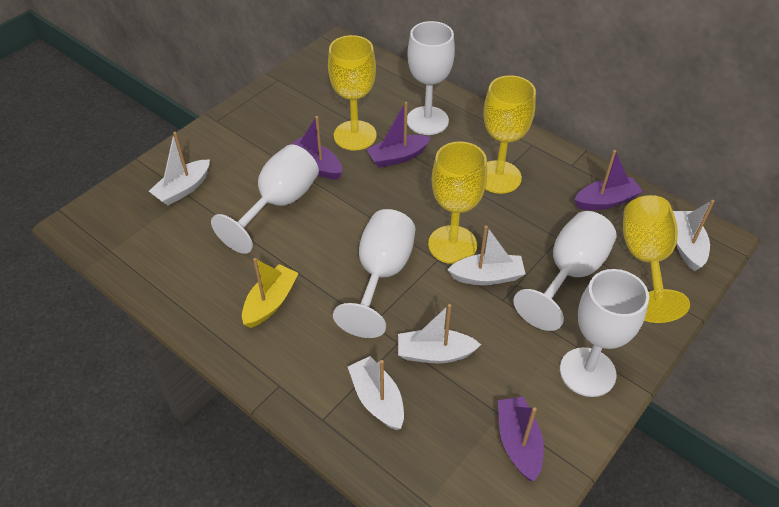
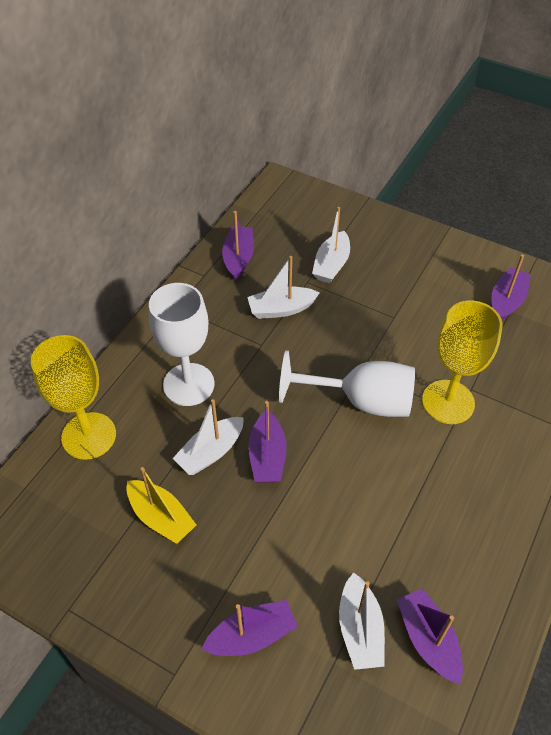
purple boat: [290,116,342,180] [366,102,431,168] [498,397,544,482] [574,150,643,210] = 4 -> [201,600,298,656] [222,211,254,280] [248,401,287,483] [397,589,463,684] [491,255,531,320] = 5
white boat: [149,132,210,206] [348,356,404,430] [398,304,481,363] [447,225,525,285] [673,200,715,271] = 5 -> [173,399,244,475] [247,256,319,319] [312,207,350,283] [339,572,385,670] = 4
white goblet: [211,144,319,254] [333,209,415,338] [407,21,455,135] [513,211,616,331] [560,269,649,397] = 5 -> [149,283,214,406] [279,350,415,417] = 2
yellow goblet: [328,35,377,150] [428,141,487,264] [484,75,536,194] [623,195,690,323] = 4 -> [31,335,116,460] [422,300,503,424] = 2

